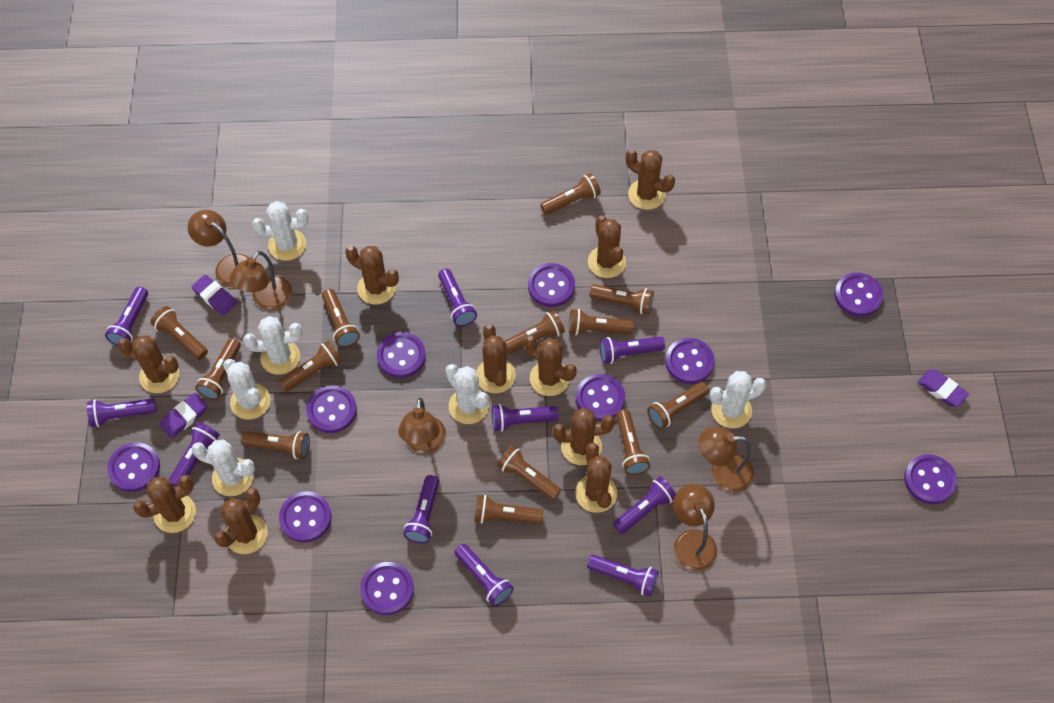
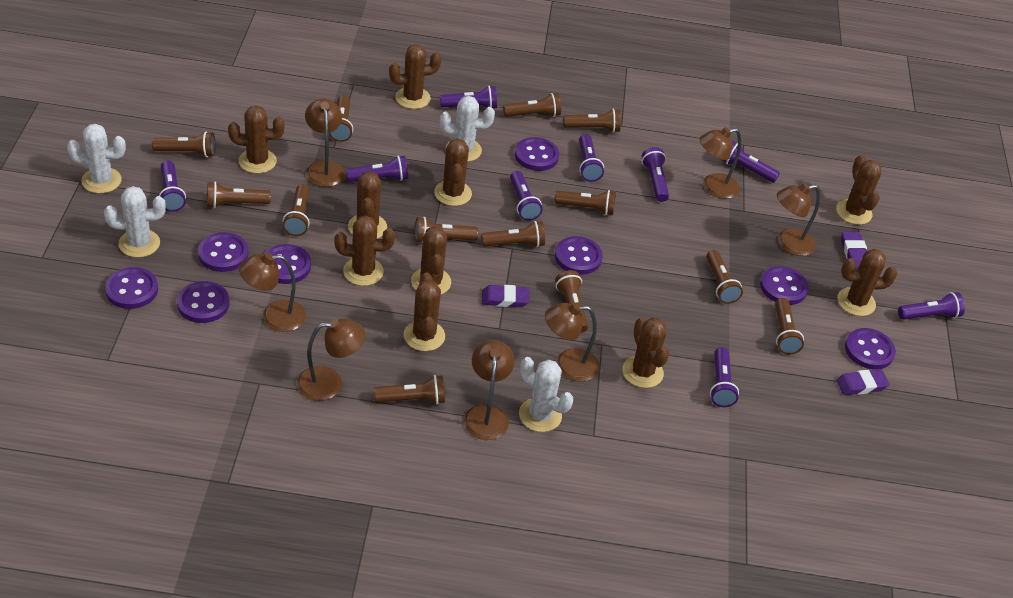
brown lamp: [188,210,248,287] [229,251,292,310] [398,397,446,454] [673,484,717,571] [699,427,754,492] = 5 -> [239,253,306,332] [297,319,365,401] [305,98,345,187] [464,340,515,440] [545,303,599,382] [699,127,741,199] [777,183,820,256] = 7
purple button: [107,443,160,492] [279,491,332,543] [306,385,357,433] [360,562,414,615] [377,332,426,378] [528,263,575,307] [576,374,625,421] [665,338,715,384] [834,273,883,317] [904,454,957,504] = 10 -> [105,267,158,309] [177,281,230,323] [198,232,249,272] [264,244,311,284] [515,137,559,171] [555,236,603,275] [760,266,809,305] [845,328,896,369] = 8
purple flashlight: [87,398,157,427] [105,287,148,346] [168,422,220,487] [403,475,439,544] [438,269,477,327] [454,544,514,606] [492,404,558,432] [587,555,659,596] [599,336,665,364] [613,477,676,534] = 10 -> [159,160,186,212] [346,156,408,182] [440,86,497,109] [510,171,542,221] [579,134,604,182] [641,147,669,202] [710,347,739,407] [722,141,780,183] [898,292,965,320] = 9
white cactus: [191,439,255,496] [223,359,271,420] [243,316,302,375] [252,201,308,261] [445,364,489,424] [709,371,766,428] = 6 -> [67,124,126,193] [104,186,166,258] [440,96,495,162] [519,357,573,432] = 4

